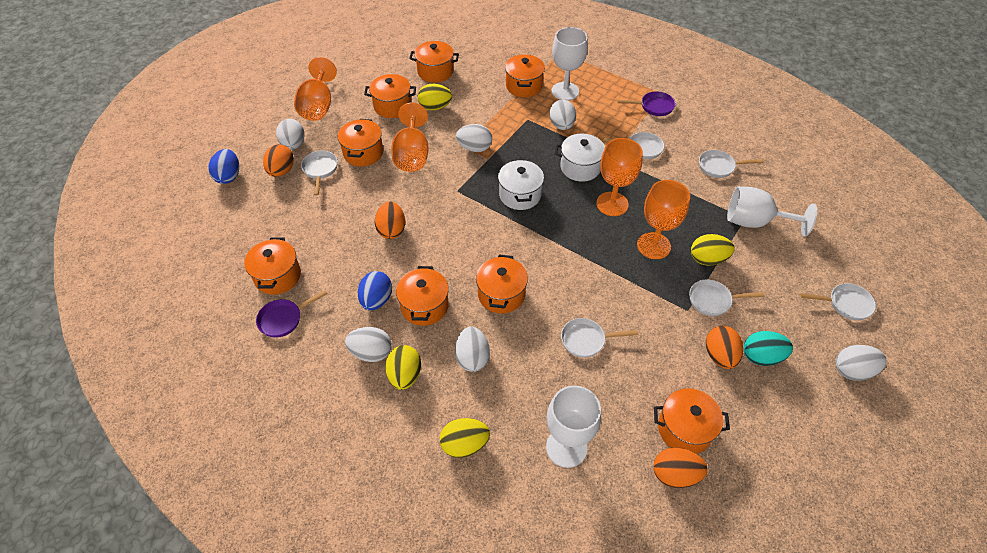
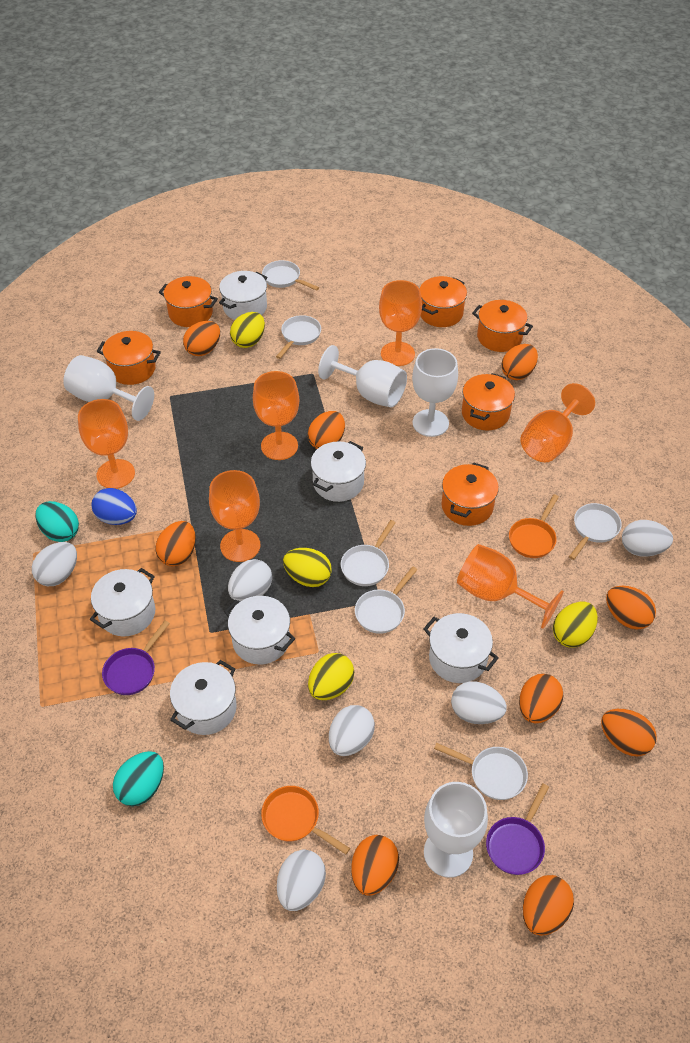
blue egg: [208,149,239,184] [358,271,392,311] = 2 -> [91,488,137,525] = 1
orange egg: [263,144,294,177] [375,201,405,239] [654,448,708,488] [706,326,743,369] = 4 -> [156,521,196,566] [183,321,220,356] [308,411,345,449] [351,835,399,896] [501,344,538,380] [519,674,563,723] [523,875,574,936] [601,709,657,756] [606,586,656,630] = 9
orange goblet: [294,57,337,121] [391,103,429,172] [596,138,643,216] [637,180,690,259] = 4 -> [78,399,135,489] [209,470,260,562] [253,371,299,460] [379,280,422,366] [457,544,564,629] [520,383,595,462] = 6
orange pan: none = 0 -> [261,786,350,854] [509,494,559,558] = 2
orange pot: [244,238,301,295] [338,119,383,166] [364,74,416,118] [396,266,449,326] [409,41,459,83] [476,254,528,314] [505,55,545,97] [654,389,730,454] = 8 -> [97,331,161,385] [159,276,218,327] [420,276,467,327] [442,462,499,526] [462,373,515,430] [472,300,533,352] = 6
turquoise egg: [743,331,793,366] = 1 -> [35,501,79,542] [113,751,164,806] = 2
white goblet: [546,385,601,468] [552,27,588,101] [727,186,817,237] = 3 -> [63,355,154,421] [318,345,407,407] [412,348,458,437] [424,782,488,878] = 4
white pot: [498,159,544,210] [555,134,605,182] = 2 -> [90,568,155,637] [170,660,237,735] [219,271,267,320] [224,596,295,665] [311,441,366,502] [423,613,498,683] = 6

